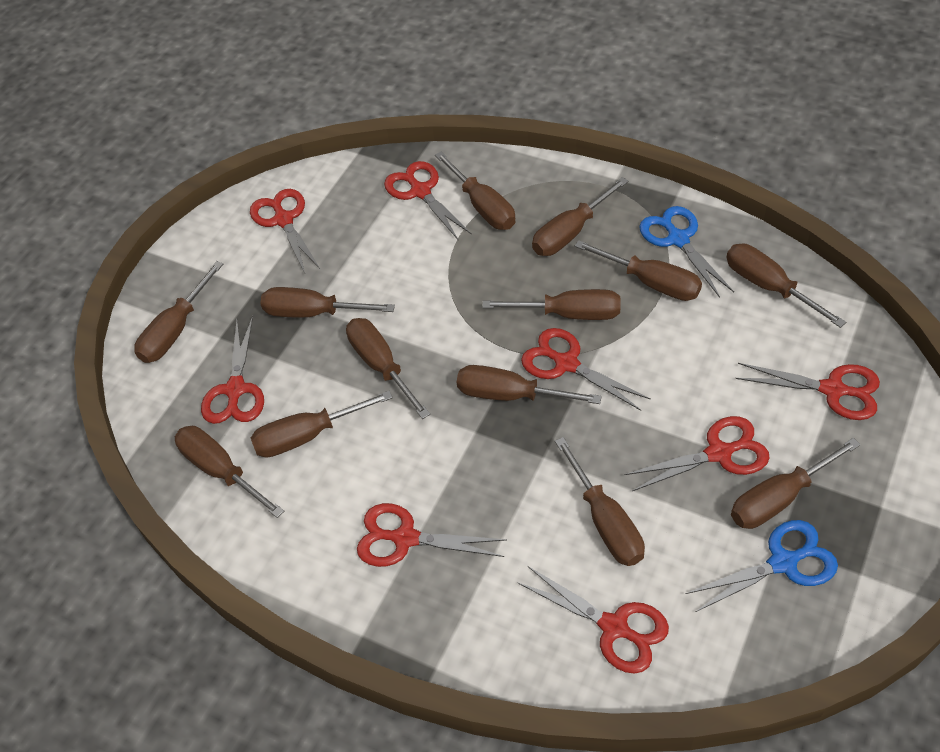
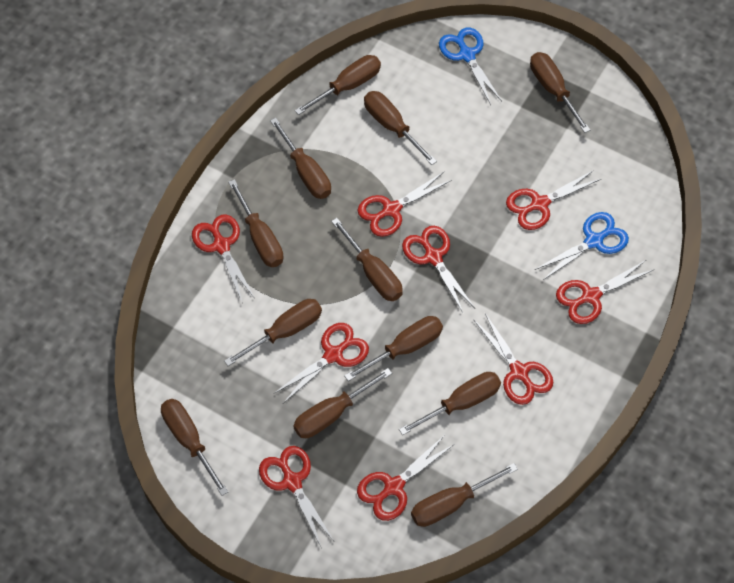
brown screwdriver: [134,261,223,363] [175,426,284,518] [251,391,393,457] [261,287,395,317] [346,318,430,419] [435,152,515,230] [457,365,602,404] [482,289,621,320] [532,177,629,256] [555,437,645,566] [575,240,702,301] [726,244,846,328] [731,438,860,529] = 13 -> [161,399,228,496] [224,299,322,366] [228,179,283,267] [270,117,331,199] [293,368,392,438] [295,55,381,115] [331,218,403,301] [344,316,443,381] [364,91,437,165] [399,372,501,435] [411,463,518,527] [530,52,590,133] = 12
red scissors: [201,316,264,424] [250,189,320,273] [357,503,507,567] [384,161,472,240] [517,566,669,674] [521,328,651,411] [625,416,770,491] [735,363,880,420] = 8 -> [192,214,255,301] [259,446,334,547] [275,323,369,403] [357,172,452,237] [357,435,455,521] [402,226,475,314] [473,313,553,405] [506,170,601,230] [556,260,653,324] = 9

